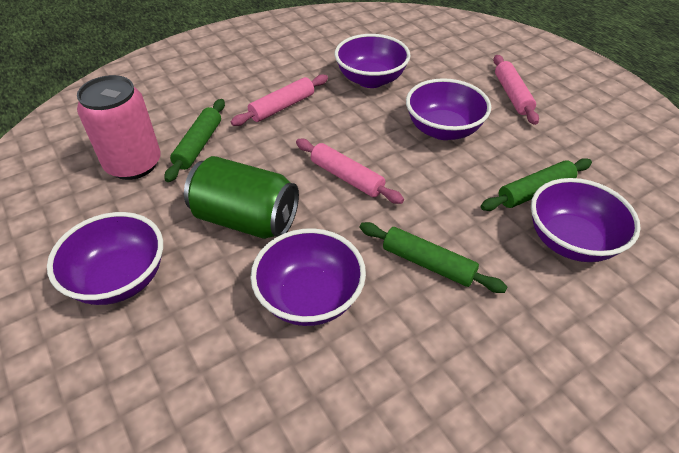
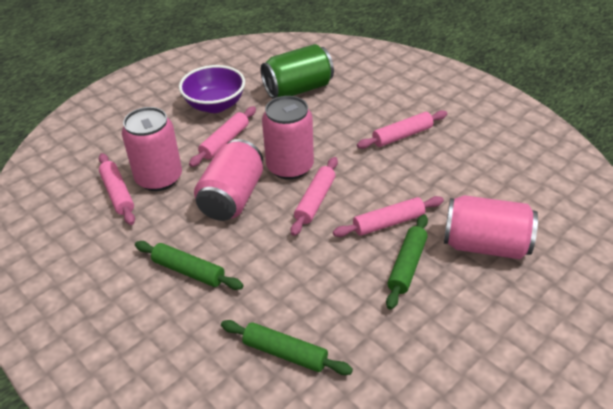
pink can: [77,75,161,180] = 1 -> [122,107,182,191] [194,139,263,221] [262,96,314,180] [444,195,538,259] = 4
pink rolling pin: [231,74,328,126] [296,139,404,204] [493,55,539,125] = 3 -> [99,153,135,225] [189,106,256,167] [291,157,338,236] [333,196,444,237] [357,110,447,149] = 5
purple bowl: [47,212,163,305] [251,228,366,326] [335,34,411,88] [406,78,491,140] [531,178,641,262] = 5 -> [179,65,245,113] = 1

